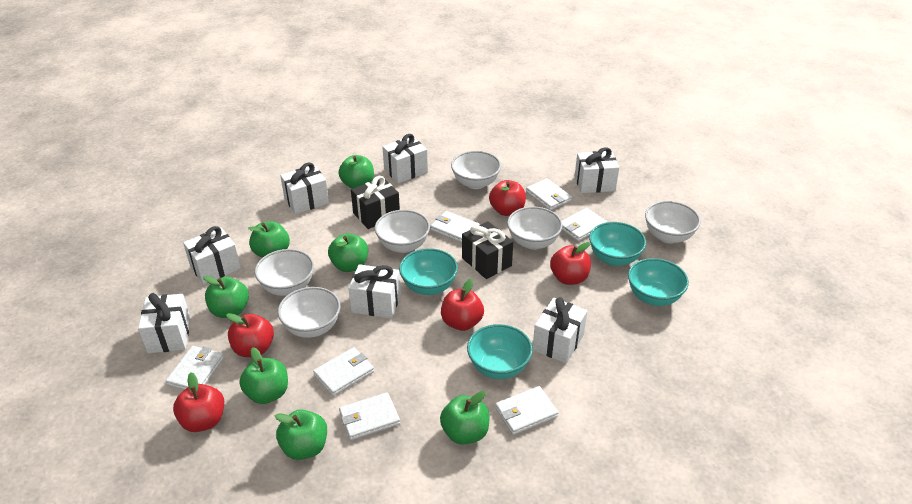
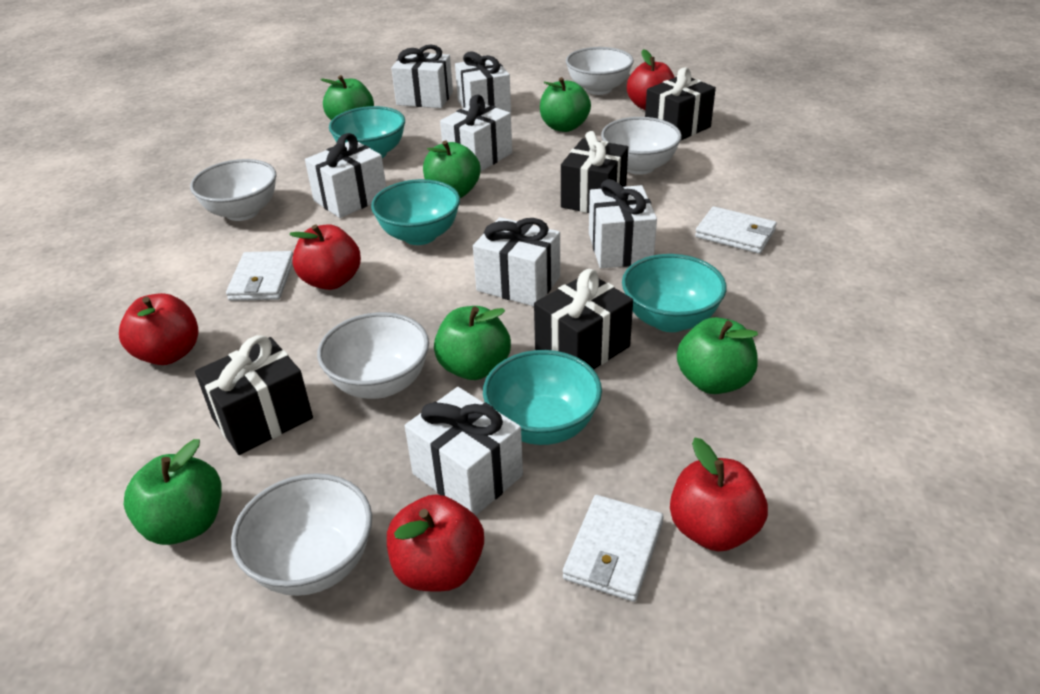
black gift: [351,176,400,229] [462,221,513,279] = 2 -> [195,335,313,455] [534,269,633,369] [561,131,628,213] [645,67,716,140] = 4
green apple: [203,276,249,318] [239,347,288,404] [248,221,290,258] [274,410,327,460] [328,233,368,272] [338,155,374,189] [440,391,489,445] = 7 -> [124,439,222,545] [320,75,374,120] [423,140,480,198] [434,306,511,380] [540,77,591,132] [677,317,758,394] = 6
white bowl: [254,249,314,296] [278,287,340,338] [375,210,430,253] [451,151,501,189] [507,207,563,250] [645,201,701,243] = 6 -> [190,159,277,221] [231,473,372,596] [317,312,429,399] [566,47,634,95] [601,117,682,175] = 5
white wallet: [166,346,224,390] [313,347,374,396] [339,392,400,440] [430,211,480,243] [495,386,558,435] [526,178,572,210] [562,208,607,242] = 7 -> [226,251,293,301] [563,495,664,602] [695,206,777,254] = 3

